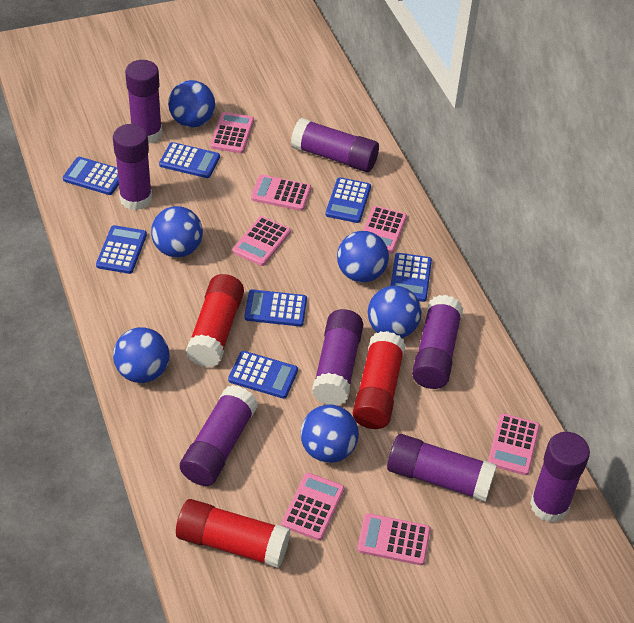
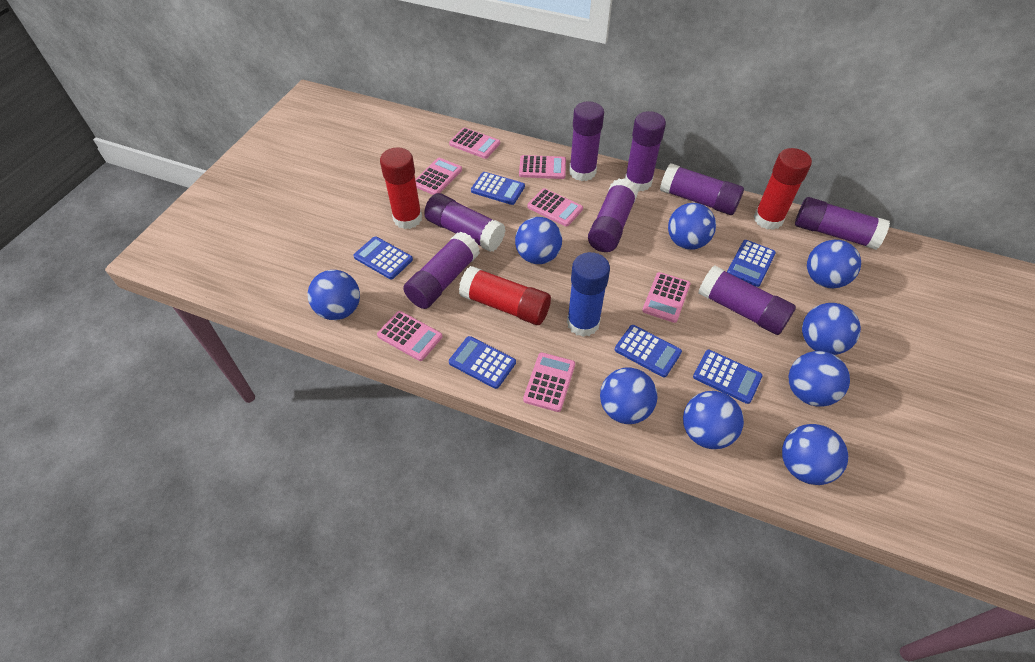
blue ball: [113,327,170,383] [151,206,203,258] [168,80,215,128] [301,405,359,463] [337,231,389,282] [368,286,421,338] = 6 -> [308,270,360,320] [515,217,562,264] [600,367,657,424] [668,203,716,250] [683,391,744,449] [782,424,848,485] [789,351,850,407] [802,303,861,355] [807,240,861,288] = 9
blue calculator: [63,157,119,195] [96,225,147,274] [159,142,220,178] [228,351,298,399] [244,289,307,326] [326,177,371,223] [390,253,432,302] = 7 -> [353,236,413,279] [449,336,516,389] [471,172,525,205] [615,325,682,377] [693,350,763,404] [727,240,776,287] = 6
blue glue stick: none = 0 -> [567,252,610,337] = 1

